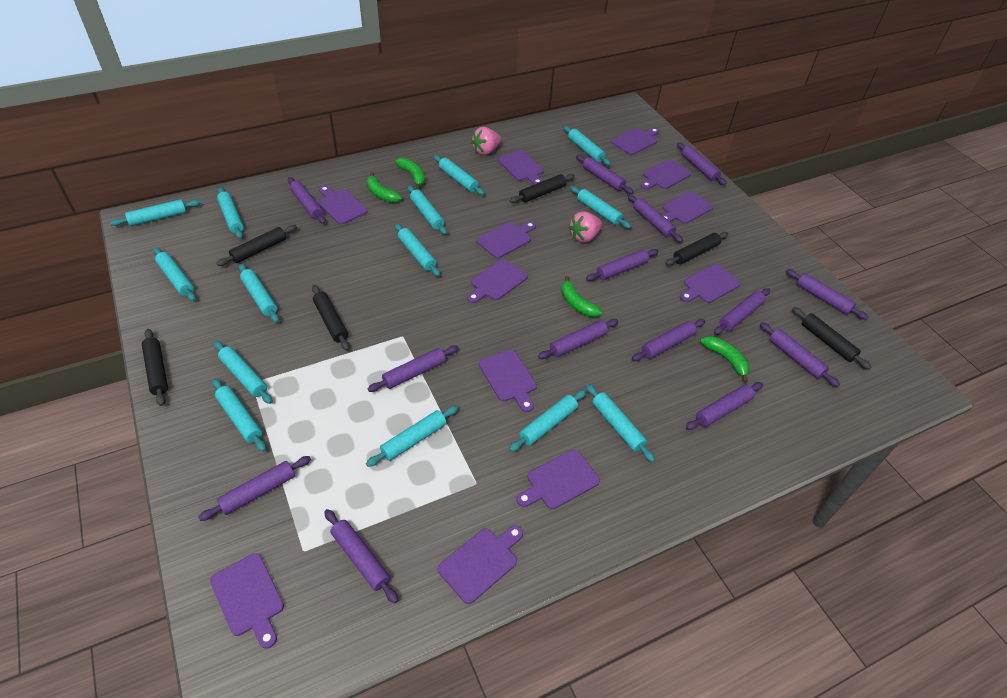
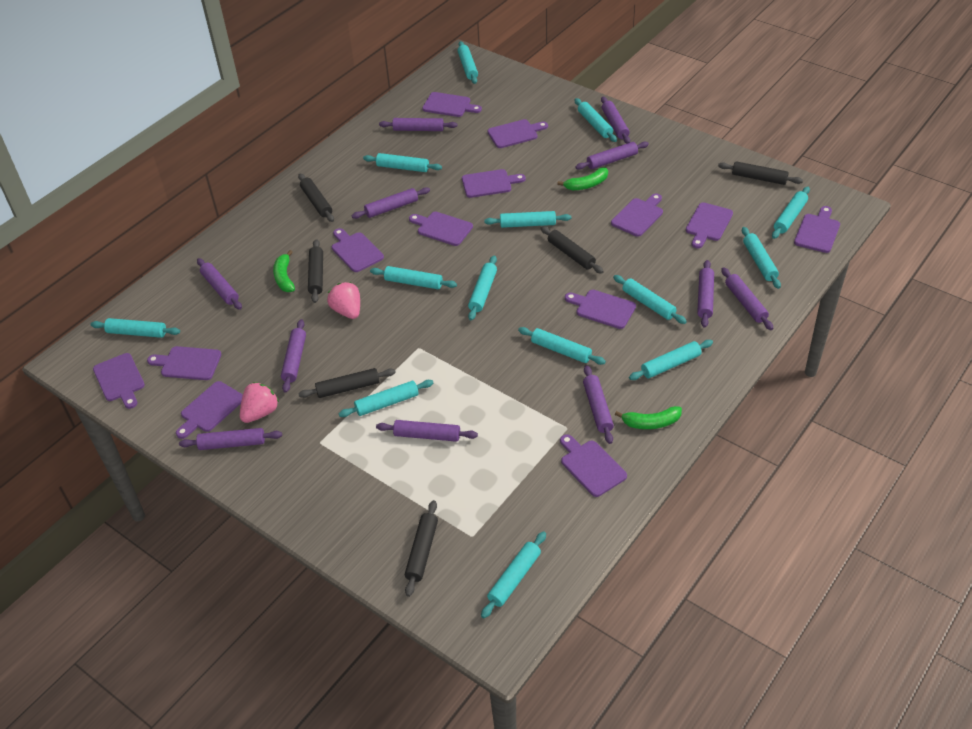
green banana: [367,172,402,203] [395,158,425,189] [561,276,602,317] [700,336,750,382] = 4 -> [273,250,295,292] [557,167,608,190] [615,406,682,429] = 3
purple cutting board: [210,553,284,649] [318,185,368,224] [438,525,523,604] [467,259,528,303] [477,221,536,258] [479,350,537,412] [498,150,543,185] [516,449,600,509] [611,128,659,155] [641,159,691,190] [662,191,713,224] [680,264,741,303] = 12 -> [93,353,145,409] [147,346,221,380] [176,381,243,439] [332,228,384,272] [409,212,473,246] [422,92,482,117] [462,169,526,198] [487,119,548,148] [560,434,627,497] [565,290,636,329] [611,193,663,237] [686,202,733,248] [794,206,840,253] = 13
purple rolling pin: [198,456,311,521] [288,177,326,224] [324,509,398,603] [368,345,458,392] [538,319,618,359] [576,155,634,194] [586,249,658,281] [628,194,683,243] [632,319,705,361] [677,142,726,185] [686,382,763,430] [714,288,770,335] [760,322,840,387] [786,269,868,320] = 14 -> [179,428,282,450] [197,258,242,310] [281,319,306,393] [351,187,430,219] [376,420,478,442] [379,118,457,131] [575,142,649,170] [583,365,614,444] [601,96,630,144] [697,260,714,328] [721,267,773,330] = 11

